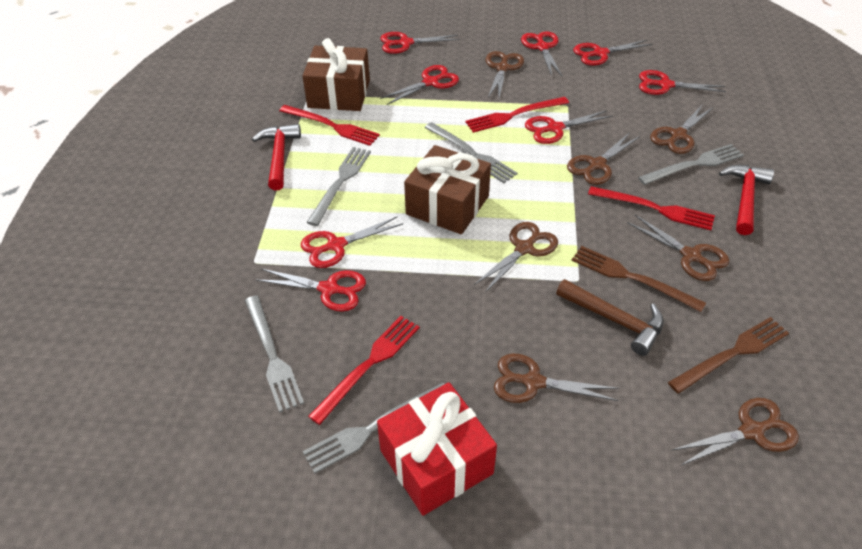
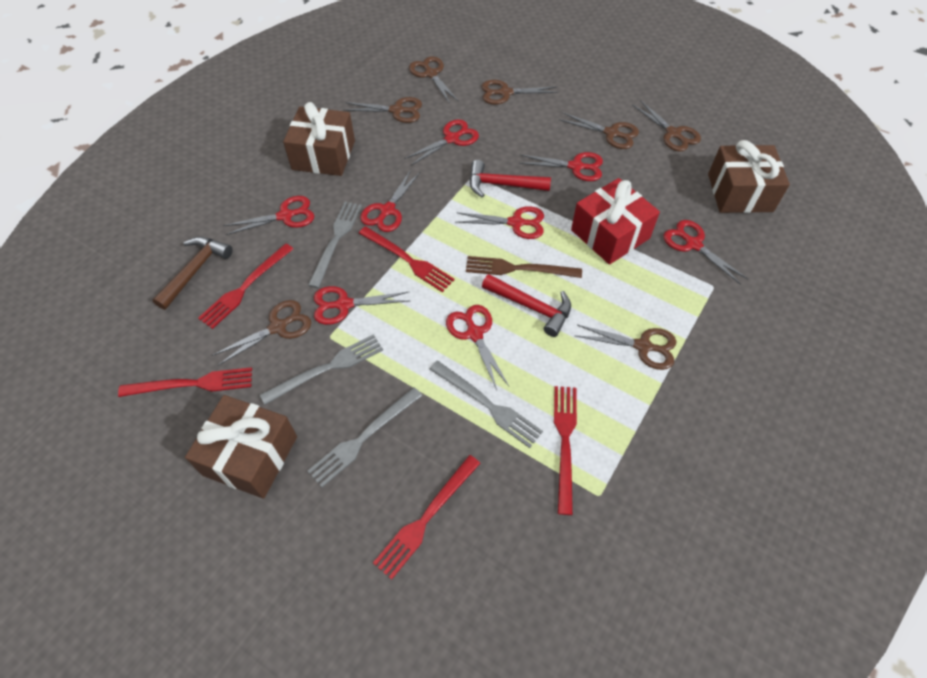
brown fork: [571,246,706,312] [668,317,789,394] = 2 -> [466,256,582,278] = 1
brown gift: [302,38,370,111] [404,145,491,234] = 2 -> [185,395,297,499] [283,102,355,176] [708,140,790,213] = 3
grey fork: [244,295,304,413] [303,382,444,473] [307,147,371,226] [424,122,517,183] [638,144,744,185] = 5 -> [260,334,383,405] [308,202,362,288] [308,387,422,487] [430,361,543,448] = 4
red fork: [279,105,380,146] [308,316,420,425] [465,97,569,133] [588,186,715,230] = 4 -> [118,367,252,397] [198,243,293,329] [359,226,455,292] [373,455,480,580] [554,386,577,515] = 5

